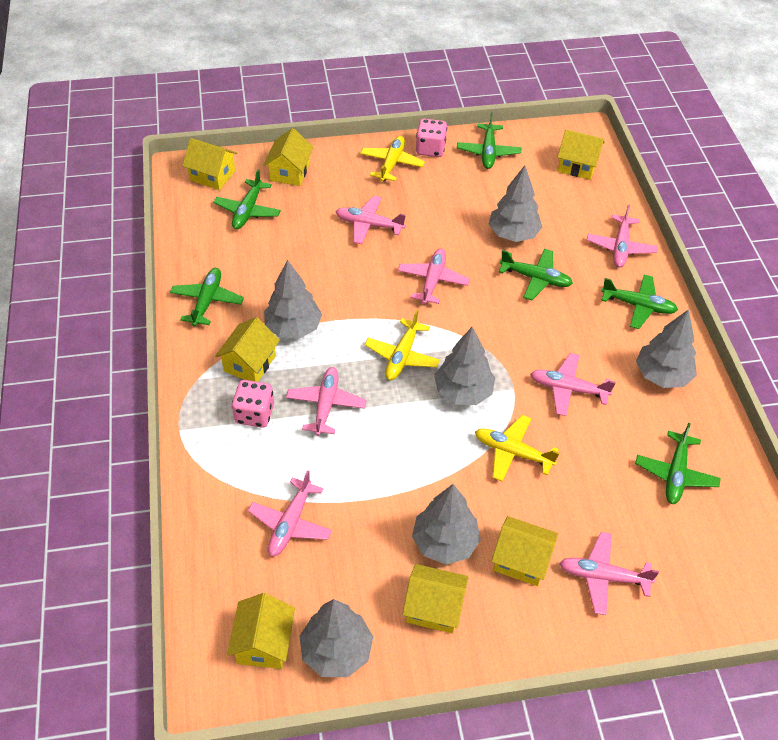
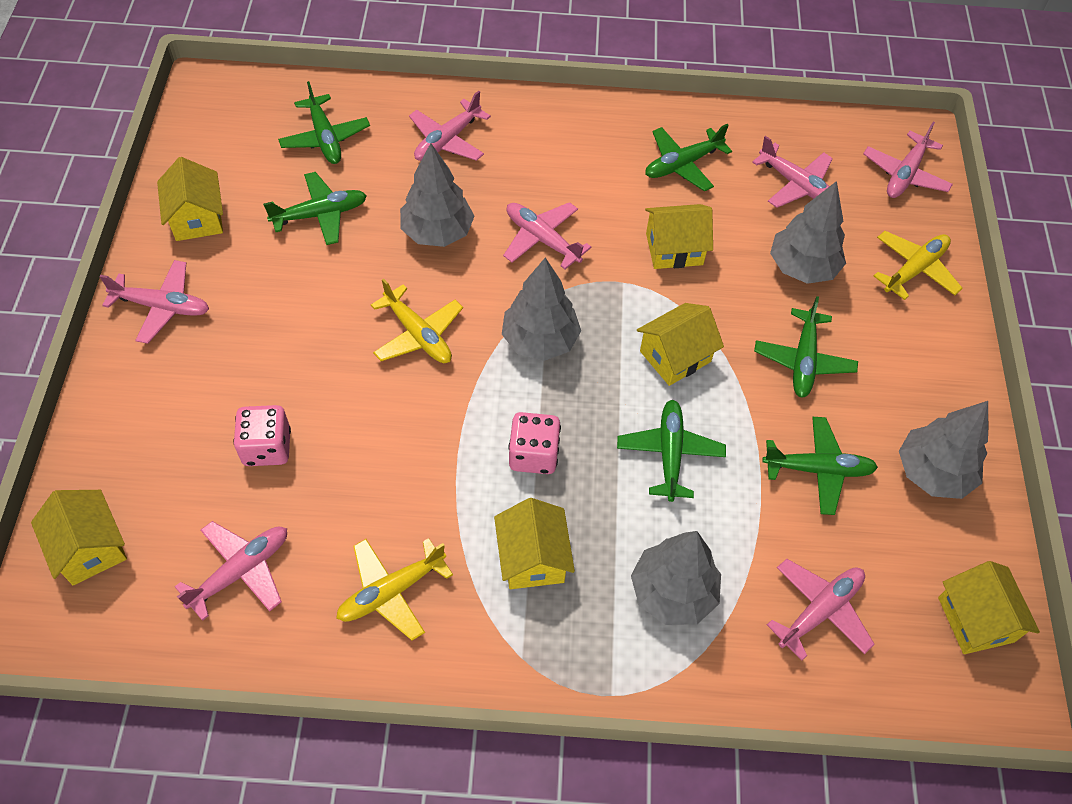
grey tree: [264,260,322,339] [300,599,373,677] [412,484,481,565] [434,327,495,405] [489,165,542,242] [636,309,697,388] = 6 -> [400,143,475,247] [502,258,581,361] [631,531,721,625] [770,181,846,284] [899,401,988,499] = 5
yellow house: [182,138,237,190] [215,317,280,382] [227,593,295,669] [264,128,313,186] [403,564,469,634] [491,516,558,586] [557,130,605,180] = 7 -> [31,490,127,585] [157,157,223,241] [494,498,575,589] [637,303,724,386] [645,204,713,269] [938,561,1040,654] = 6

